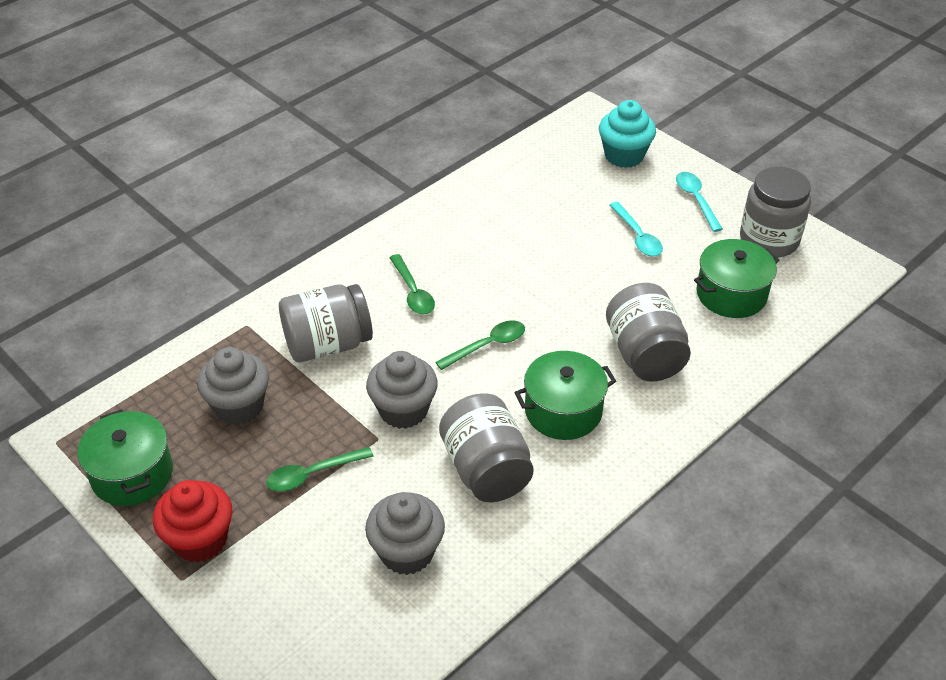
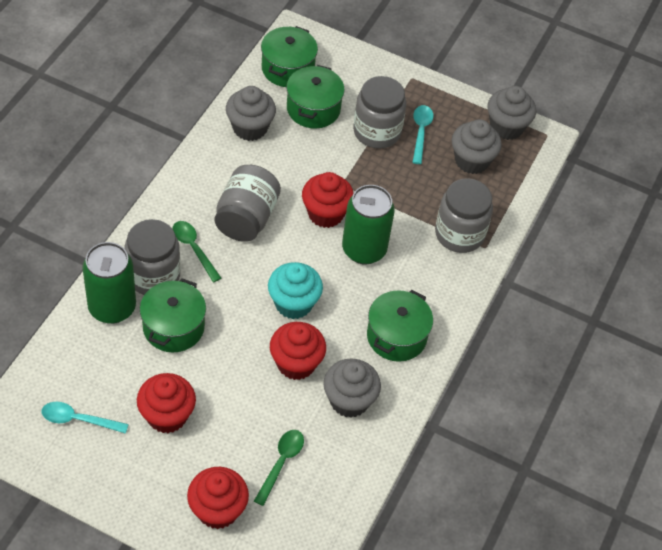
green can: none = 0 -> [82,242,136,324] [342,185,395,265] = 2
green pot: [77,410,173,506] [514,351,616,440] [694,239,779,318] = 3 -> [140,278,206,352] [261,26,318,87] [287,65,344,129] [367,290,433,362] = 4
green spoon: [266,447,374,491] [389,254,435,314] [436,320,525,370] = 3 -> [172,221,221,282] [254,430,304,506] = 2
grey cupcake: [197,347,269,425] [365,492,445,575] [366,351,438,429] = 3 -> [226,86,276,141] [323,359,381,418] [452,119,502,174] [487,86,536,140] = 4
red cupcake: [153,480,233,563] = 1 -> [137,373,196,433] [187,467,249,529] [270,322,326,380] [302,172,354,228] = 4

